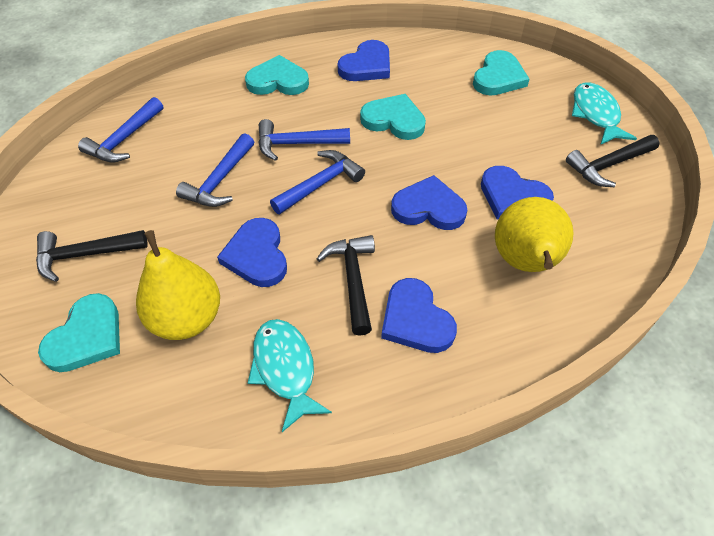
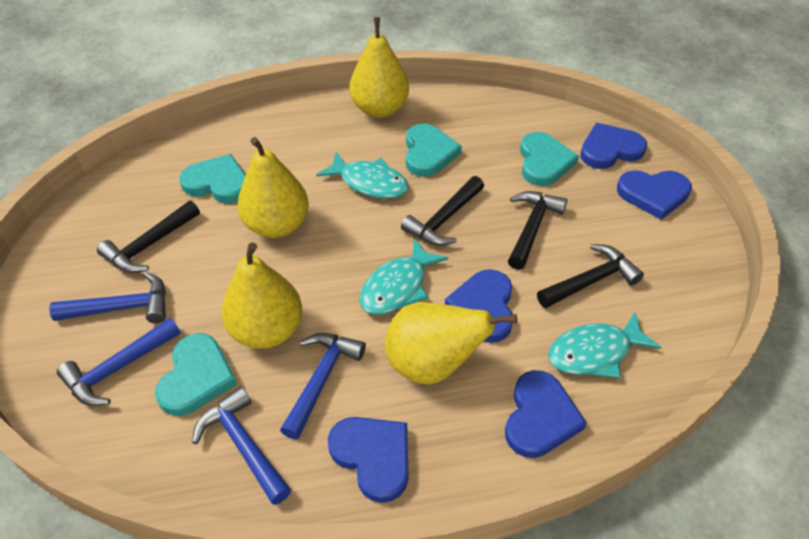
black hammer: [36,230,148,282] [317,235,375,336] [566,135,660,187] = 3 -> [97,200,200,273] [401,176,484,246] [508,191,567,270] [537,244,644,308] = 4
turquoise fish: [248,319,332,432] [572,82,637,145] = 2 -> [316,152,409,199] [359,238,448,315] [548,312,662,378] = 3
yellow pear: [136,230,220,340] [495,197,573,272] = 2 -> [221,243,302,349] [237,137,309,238] [349,17,409,118] [385,302,517,384] = 4

